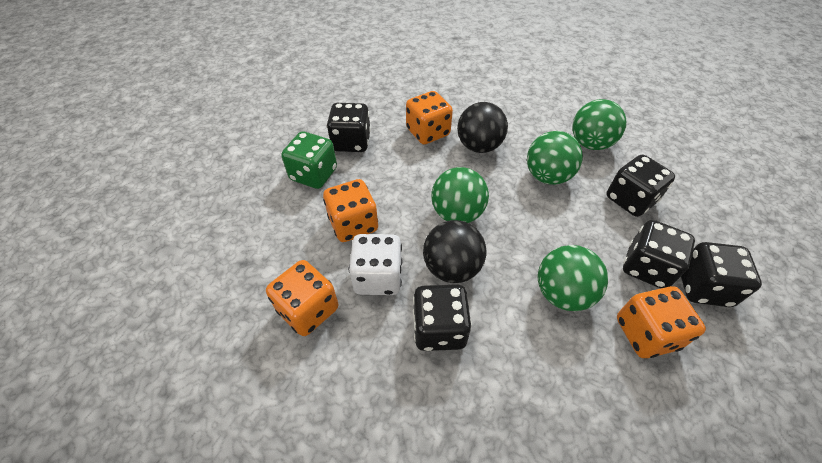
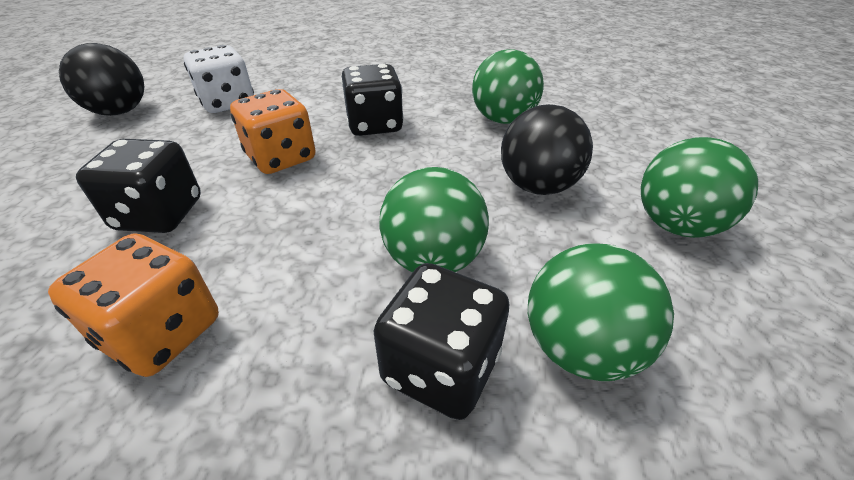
black dice: [327,103,371,152] [413,284,472,351] [606,154,675,217] [623,220,695,289] [681,242,762,307] = 5 -> [76,139,201,233] [341,64,404,136] [373,263,509,420] = 3
green dice: [281,131,337,189] = 1 -> none = 0
orange dice: [266,260,338,336] [323,179,378,242] [406,91,453,144] [617,286,706,358] = 4 -> [48,234,219,377] [230,89,316,174] = 2

